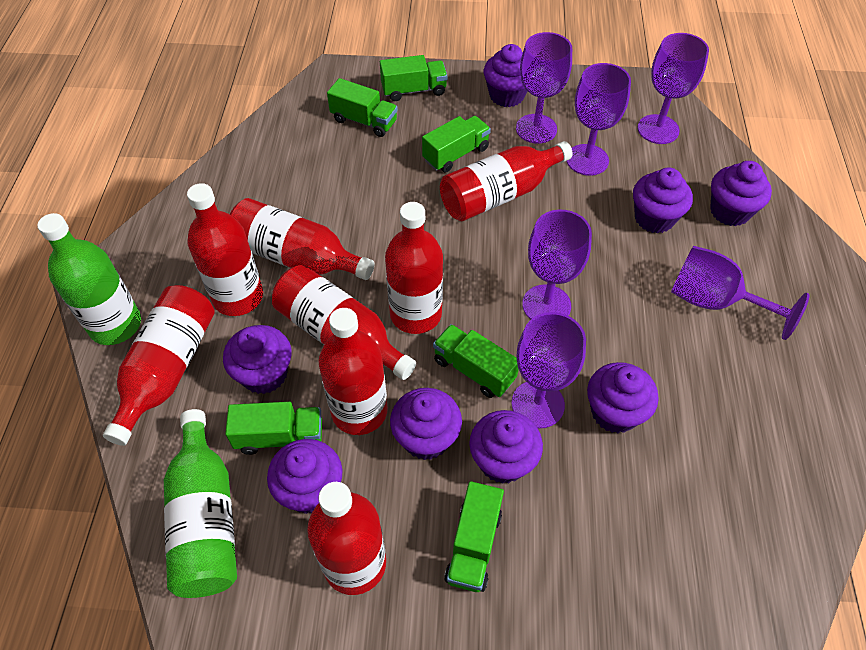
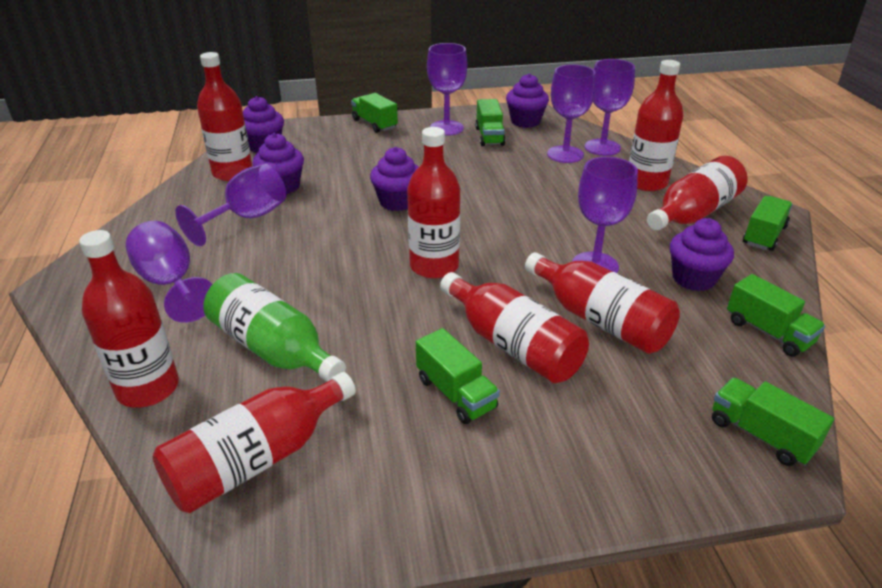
green bottle: [37,213,141,345] [164,409,237,598] = 2 -> [203,273,346,382] = 1
purple cupcake: [223,325,292,394] [267,439,343,514] [390,388,462,460] [469,410,543,484] [484,44,527,107] [587,362,659,433] [633,168,693,233] [710,161,772,226] = 8 -> [243,96,284,153] [252,133,304,194] [370,147,419,211] [506,73,549,128] [670,218,734,291] = 5

